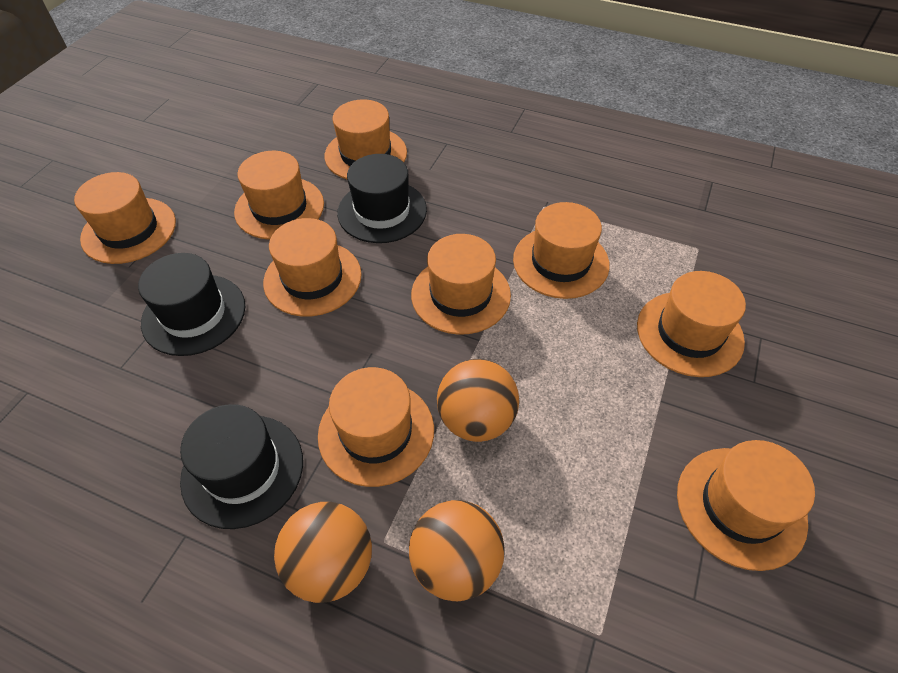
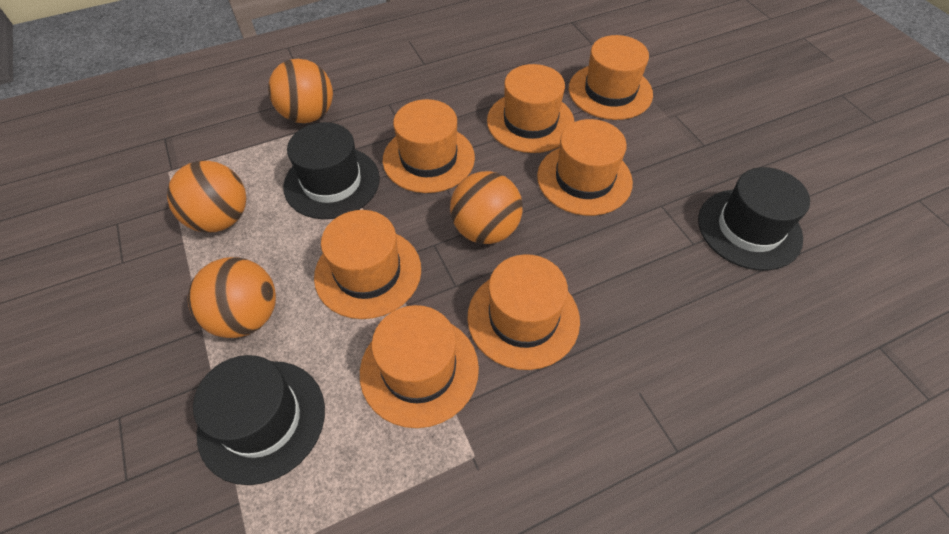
orange ball: [274,502,372,603] [409,500,505,601] [437,359,519,442] = 3 -> [167,161,246,233] [188,257,276,338] [268,59,333,123] [450,171,523,244] = 4
orange hat: [74,172,176,264] [234,151,324,240] [263,218,362,317] [318,367,434,487] [325,99,407,179] [411,234,511,335] [513,202,610,299] [637,271,746,377] [677,440,815,571] = 9 -> [314,210,421,319] [360,305,479,428] [383,99,475,193] [467,254,580,370] [487,64,575,153] [537,119,633,216] [569,35,653,120] = 7

